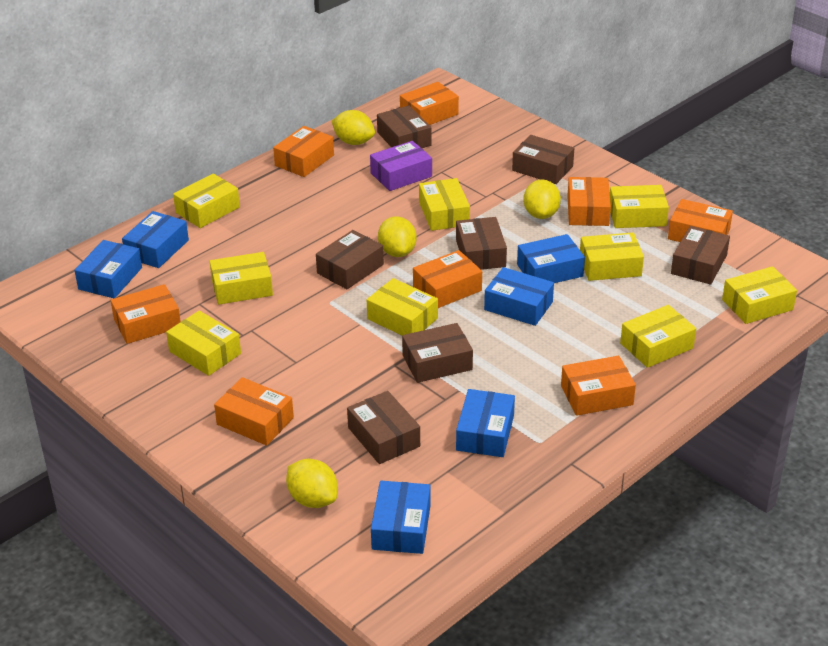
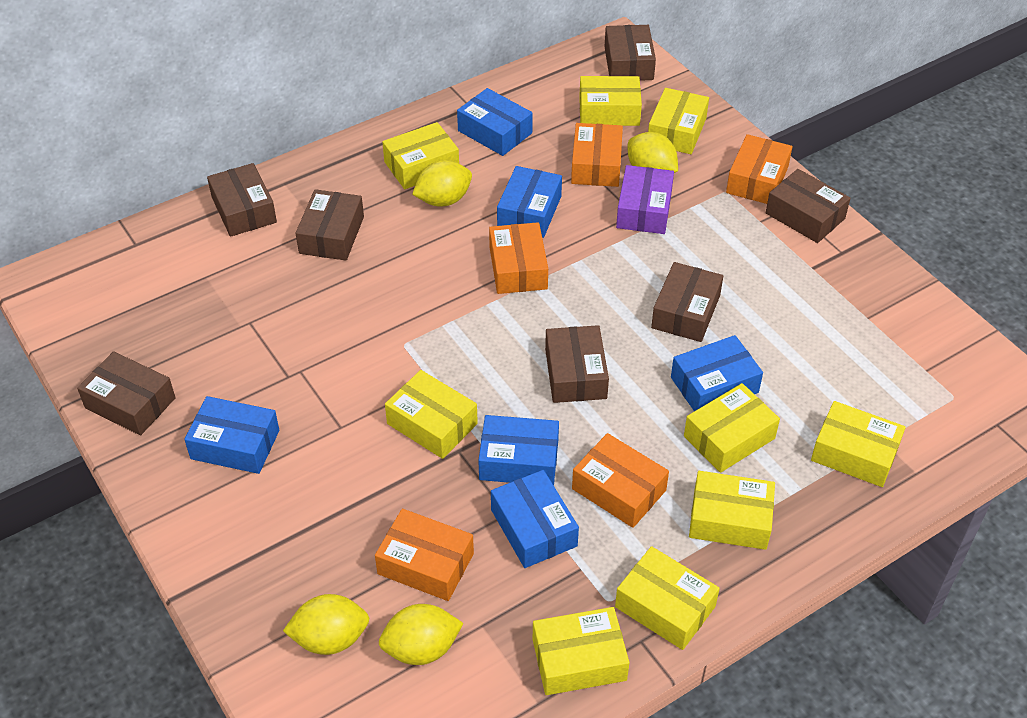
orange box: [111,284,181,344] [214,377,294,446] [273,126,334,177] [400,82,459,125] [413,250,482,308] [561,356,636,416] [567,177,611,226] [668,199,733,242] = 8 -> [375,509,474,601] [489,222,548,294] [571,123,623,187] [572,433,669,528] [726,134,792,204] = 5

